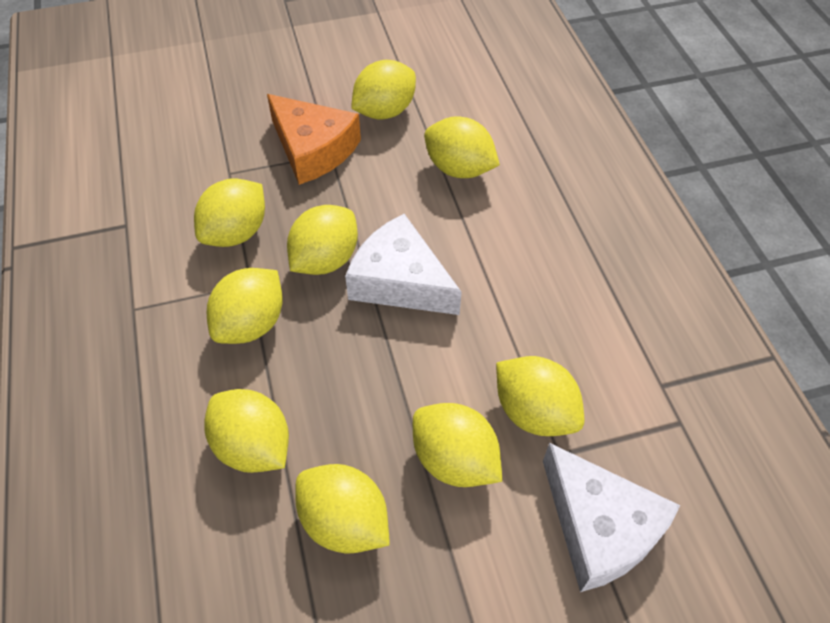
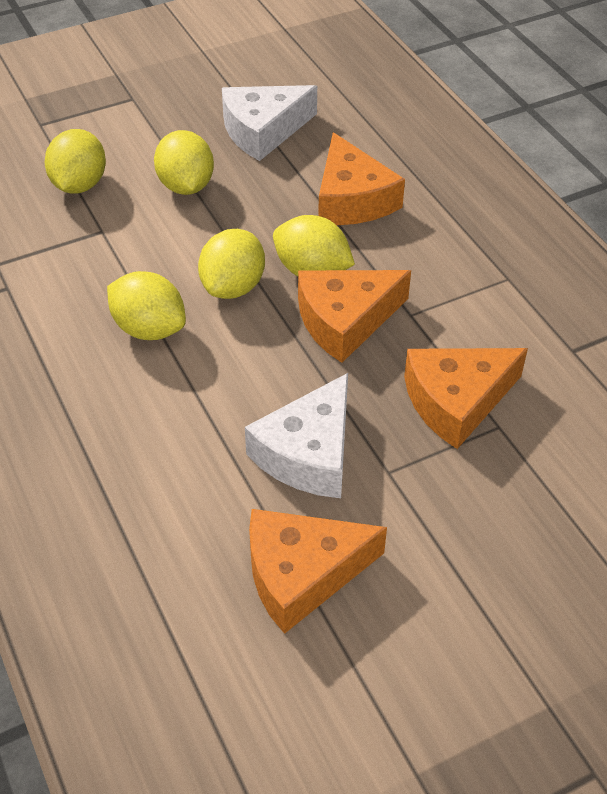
orange cheese: [267,94,361,185] = 1 -> [249,509,387,634] [298,270,411,363] [318,132,405,225] [404,348,528,449] = 4
yellow lemon: [194,178,265,247] [205,389,289,473] [207,268,283,344] [287,205,358,275] [295,464,390,553] [351,60,416,119] [413,403,502,487] [424,116,500,178] [496,356,584,436] = 9 -> [45,129,106,194] [107,271,186,340] [154,130,214,195] [198,229,265,299] [273,215,355,276] = 5

